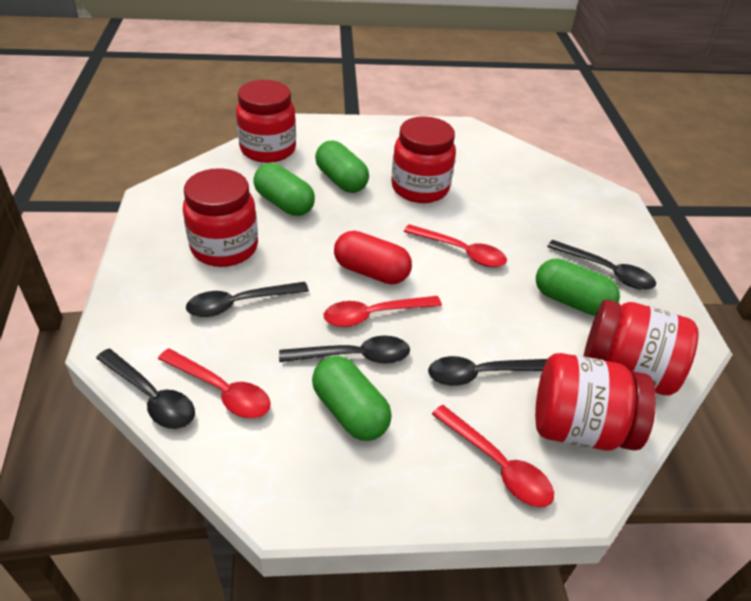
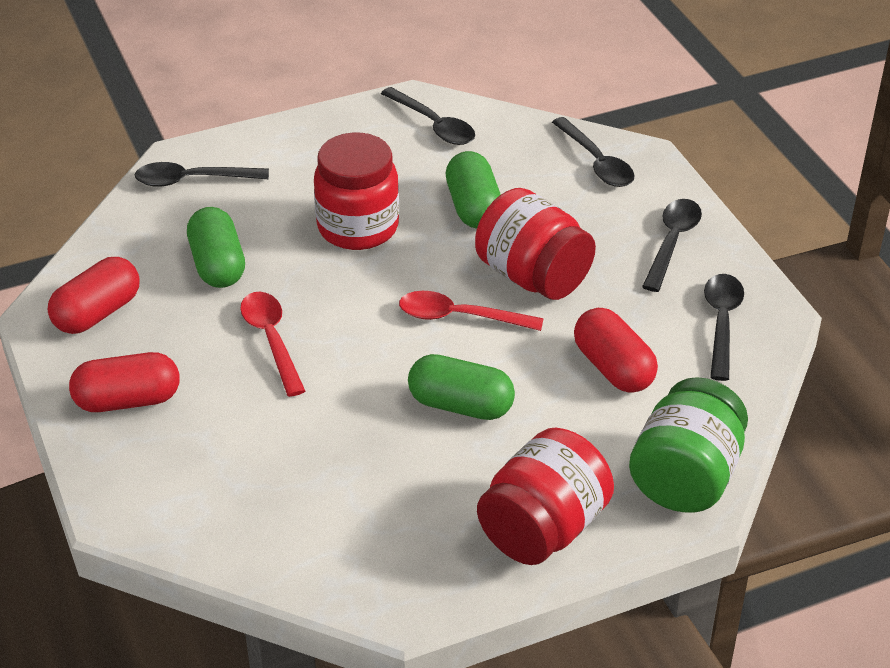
green capsule: [253,163,315,216] [312,356,392,441] [315,141,369,193] [536,258,620,316] = 4 -> [187,207,245,288] [408,354,515,420] [446,151,501,229] = 3
green jar: none = 0 -> [629,377,748,512] = 1
red capsule: [334,231,412,285] = 1 -> [48,257,140,334] [69,352,180,412] [574,308,658,393] = 3
red jar: [183,168,258,267] [236,80,296,163] [391,116,456,203] [535,353,656,451] [584,299,699,395] = 5 -> [314,133,399,250] [475,188,596,300] [477,428,614,565] = 3
red spoon: [158,348,271,418] [324,296,442,327] [404,224,507,267] [432,405,554,507] = 4 -> [240,292,305,397] [399,291,544,331] = 2

